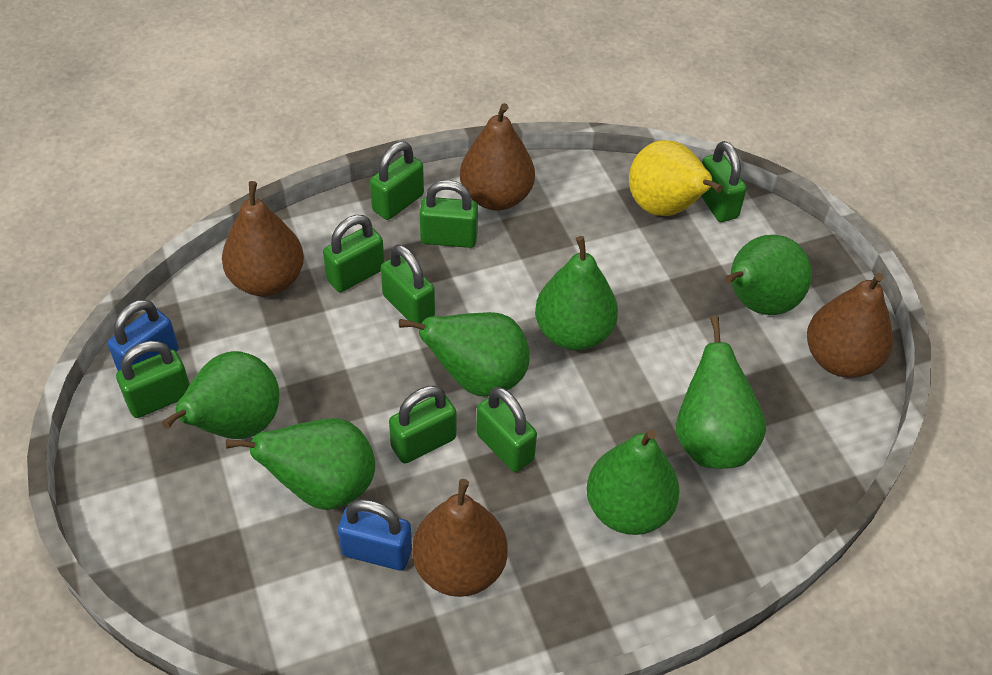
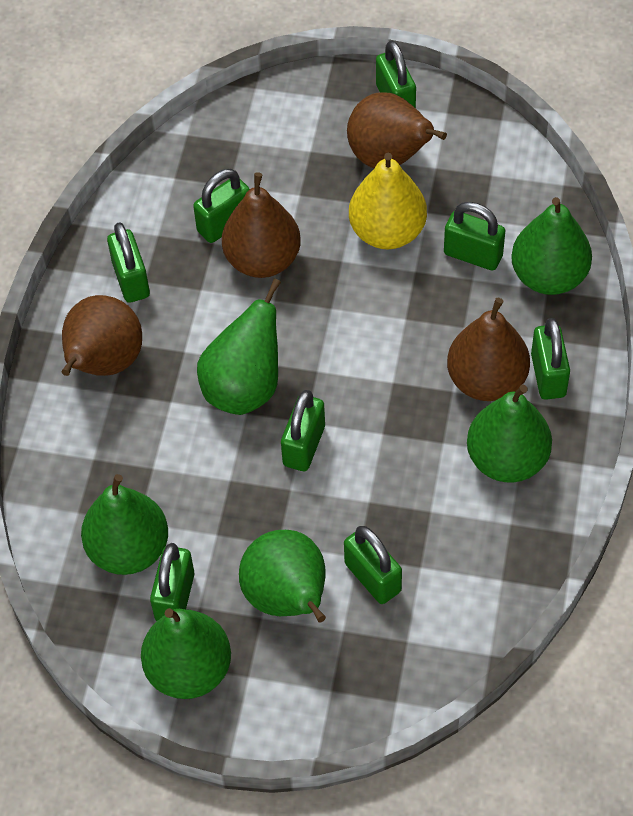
blue padlock: [108,299,179,371] [338,499,412,570] = 2 -> none = 0
green pear: [162,351,279,439] [226,418,375,510] [399,312,530,396] [535,236,618,350] [586,429,680,535] [676,316,766,469] [725,235,812,315] = 7 -> [81,474,168,575] [141,608,231,699] [197,278,281,415] [239,530,326,623] [467,385,552,482] [511,197,592,295] = 6

